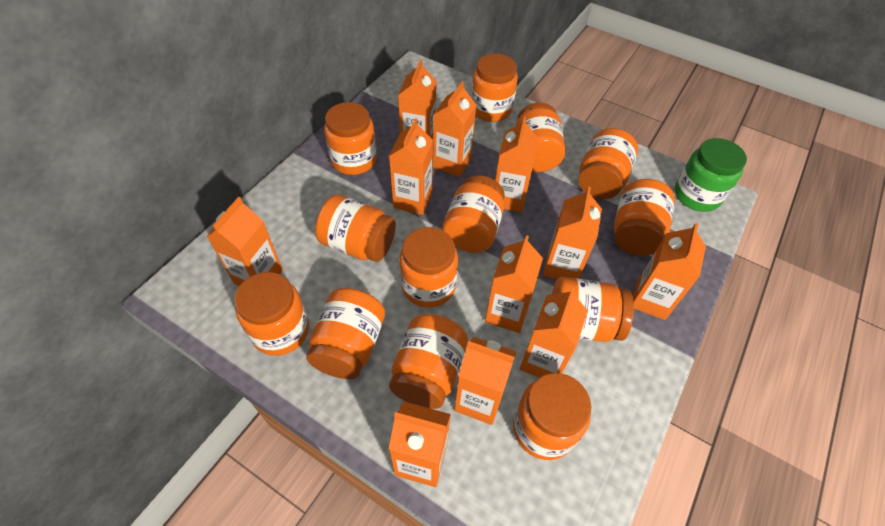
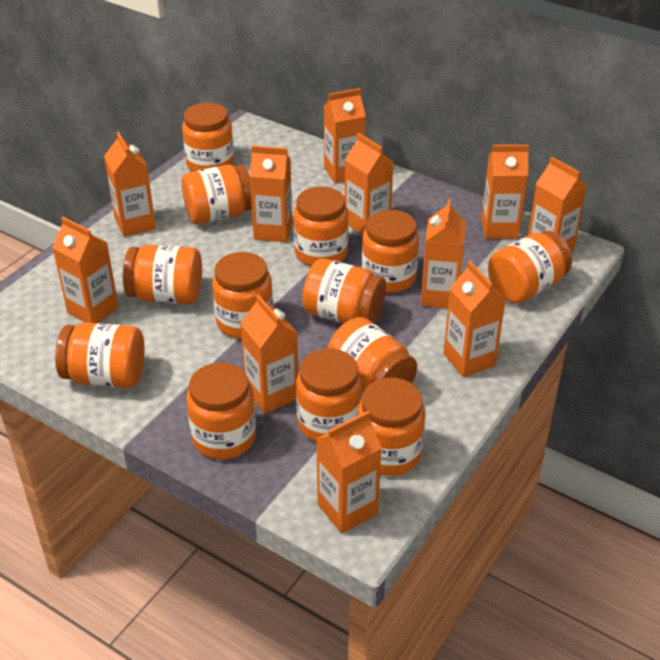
green jar: [674,138,747,212] = 1 -> none = 0

